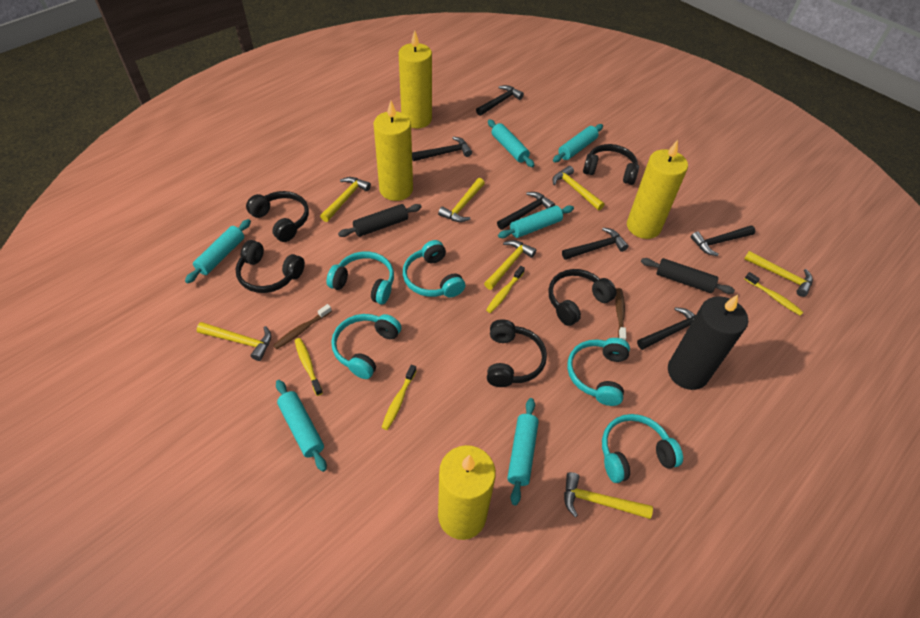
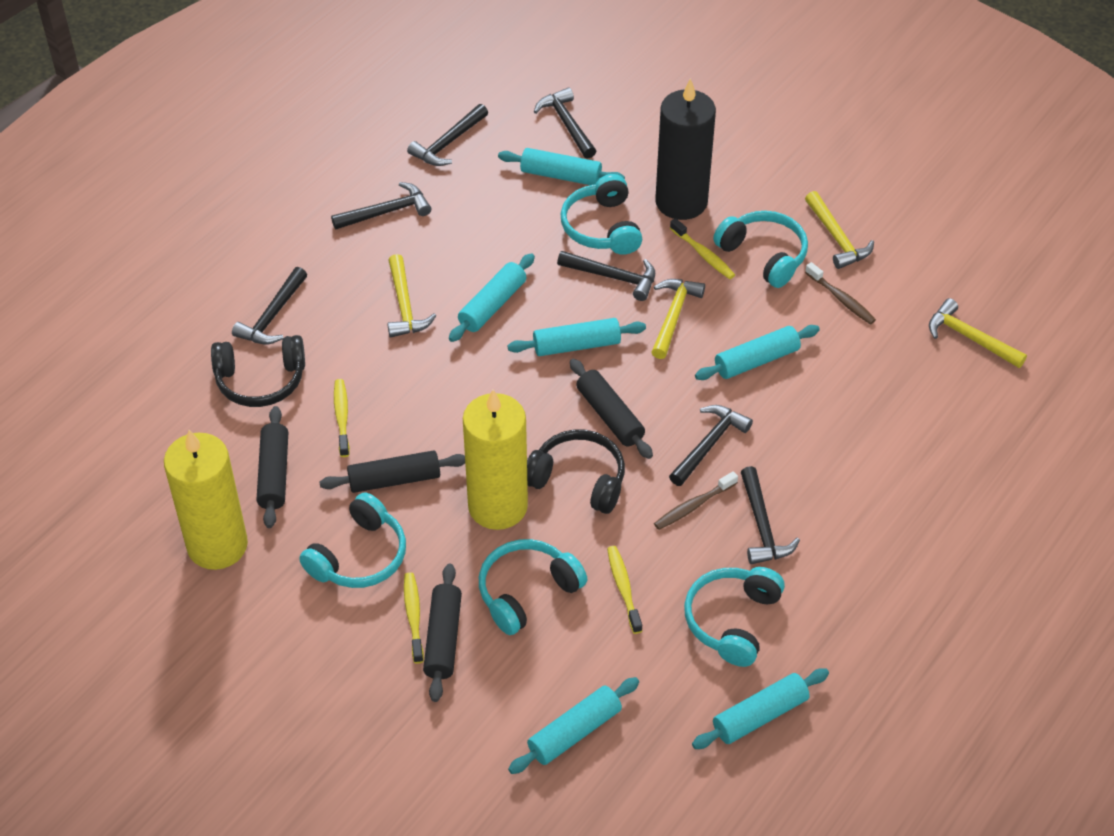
black hammer: [412,137,472,161] [476,85,524,116] [497,192,555,230] [562,228,629,260] [637,307,696,350] [691,225,755,256] = 6 -> [232,267,307,344] [331,182,431,229] [407,104,488,166] [534,87,596,159] [557,251,655,301] [669,405,753,486] [741,466,800,564] = 7
black headphones: [236,240,305,293] [246,191,309,242] [487,319,547,387] [548,269,617,326] [583,144,639,185] = 5 -> [211,335,305,407] [527,429,625,514] = 2
black rolling pin: [338,204,422,237] [641,258,735,294] = 2 -> [257,406,288,528] [320,450,465,493] [423,564,462,702] [570,359,653,459] = 4
yellow candle: [374,101,413,201] [399,31,432,129] [438,445,496,540] [627,140,688,239] = 4 -> [164,430,248,570] [463,389,528,530] = 2
yellow hammer: [197,322,272,361] [320,177,371,222] [438,178,485,222] [484,240,536,290] [552,166,605,210] [564,472,653,519] [744,251,813,297] = 7 -> [387,254,436,338] [652,279,705,359] [805,191,874,269] [929,298,1027,368] = 4

